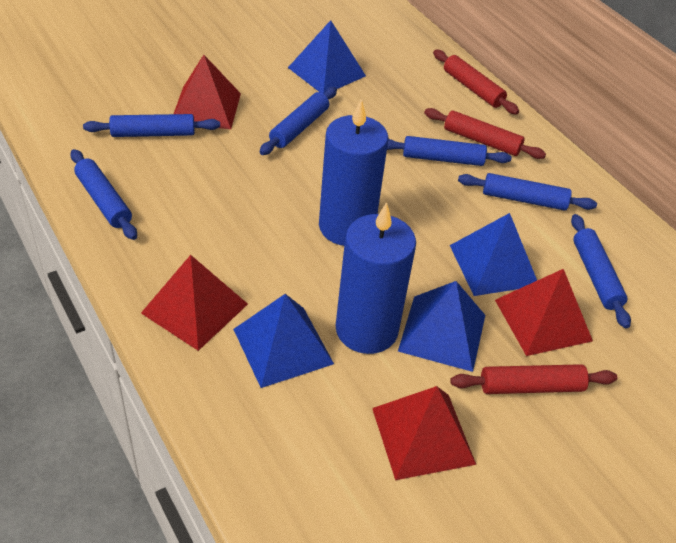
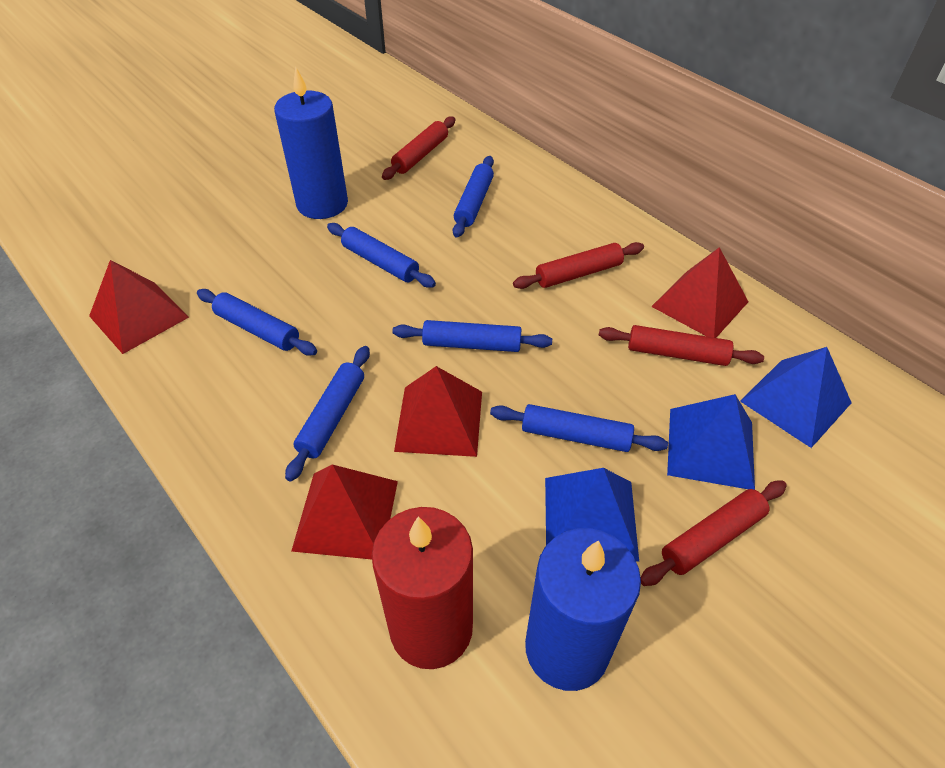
blue pyramid: [233,294,334,388] [288,20,366,94] [398,281,485,372] [450,213,537,296] = 4 -> [545,468,639,562] [667,394,755,490] [740,347,852,448] = 3
red candle: none = 0 -> [372,507,473,669] = 1
red rolling pin: [424,108,546,159] [433,50,519,115] [450,364,617,394] = 3 -> [382,117,455,180] [513,242,644,289] [599,325,764,366] [641,480,787,586] = 4

